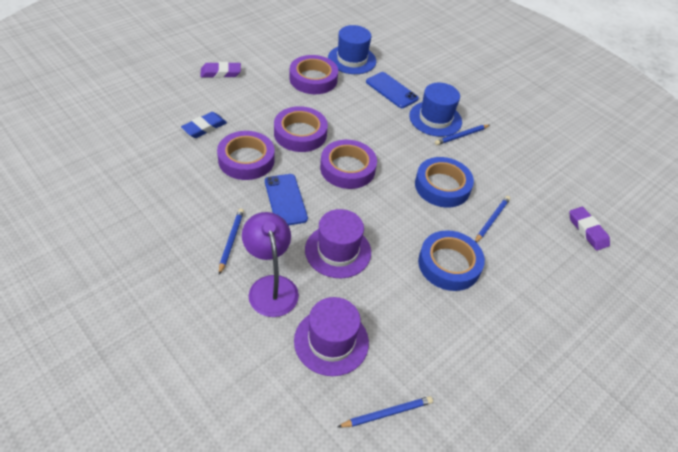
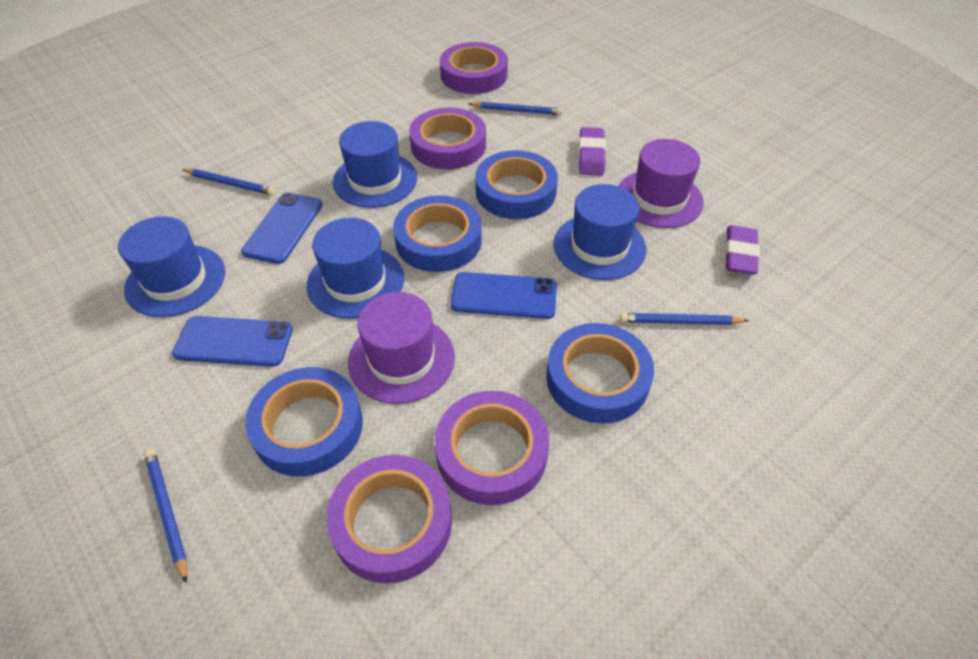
blue eraser: [181,112,227,138] = 1 -> none = 0
blue hat: [328,25,376,74] [409,83,462,137] = 2 -> [118,216,225,317] [307,218,404,319] [333,121,417,208] [554,184,647,280] = 4
blue phone: [265,174,308,225] [366,72,419,108] = 2 -> [172,316,293,367] [241,192,323,264] [451,272,557,319] = 3
blue tape: [415,157,474,208] [418,230,485,291] = 2 -> [245,367,363,477] [393,196,482,272] [475,150,558,219] [546,323,654,424] = 4
purple lamp: [242,212,299,317] = 1 -> none = 0

